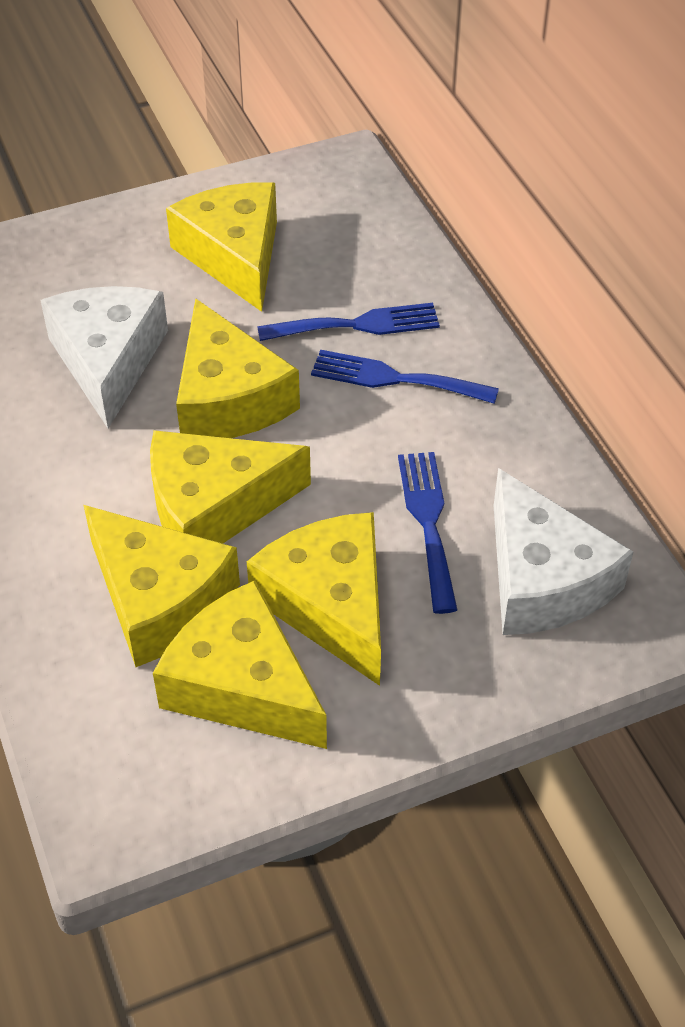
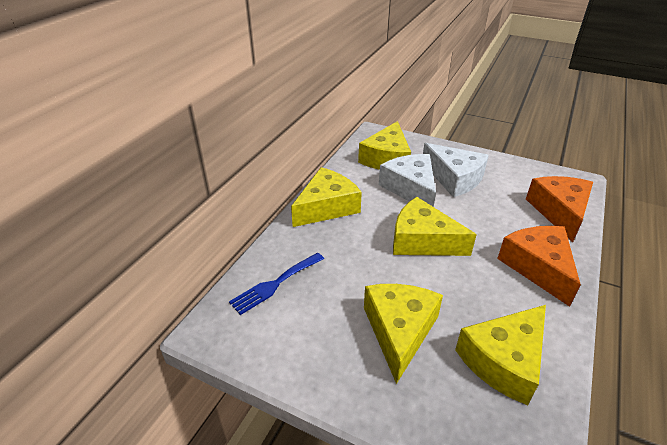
blue fork: [257,303,440,341] [311,350,499,404] [398,452,457,614] = 3 -> [229,253,324,315] = 1
orange cheese: none = 0 -> [497,226,581,307] [526,176,593,242] = 2
yellow cheese: [84,505,240,667] [150,430,311,543] [153,580,327,749] [166,182,277,312] [176,298,300,438] [247,512,381,686] = 6 -> [291,167,362,227] [358,121,411,170] [364,284,443,384] [393,197,477,256] [455,305,546,405] = 5

